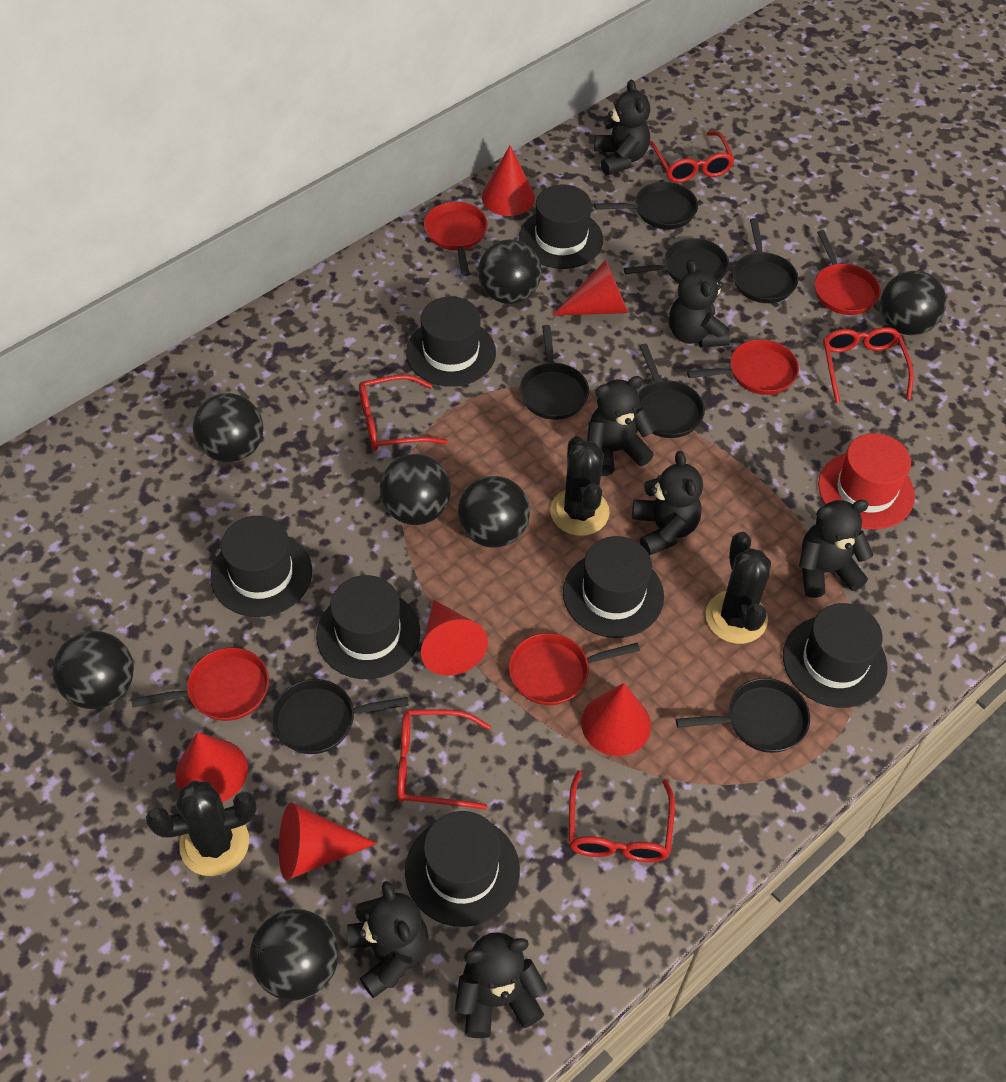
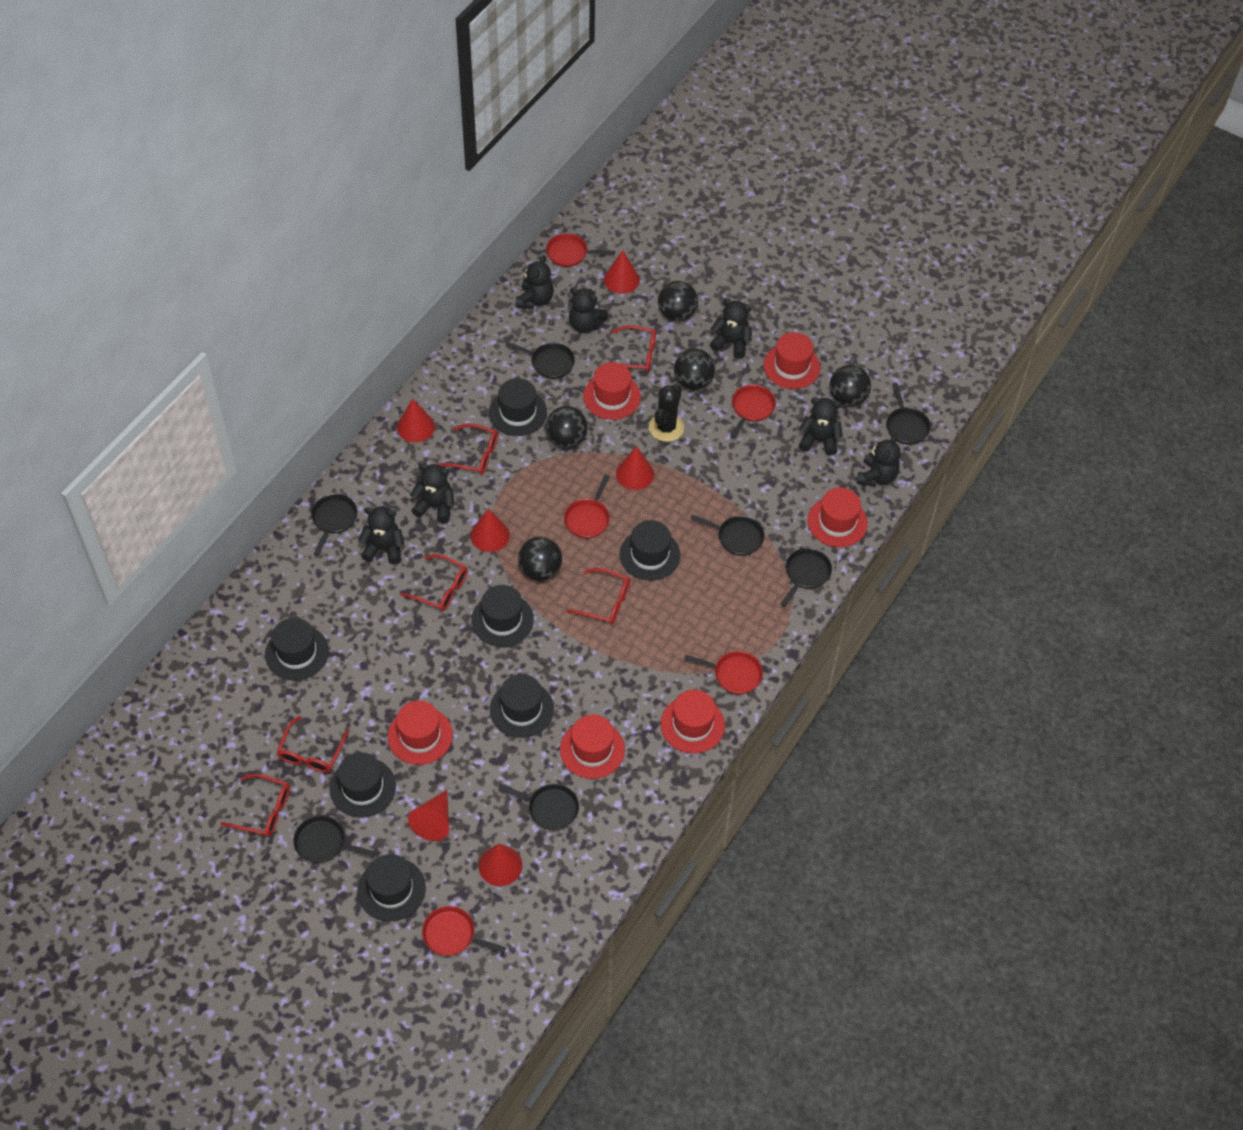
black ball: [52,631,134,709] [193,393,263,462] [250,909,339,1000] [380,454,451,525] [458,476,530,548] [478,239,542,304] [880,270,947,335] = 7 -> [518,536,562,581] [545,406,588,448] [658,281,698,321] [674,348,715,390] [829,365,871,406] = 5
black cactus: [146,780,257,876] [550,436,610,536] [706,532,771,644] = 3 -> [649,384,684,442] = 1
red glasses: [359,374,447,451] [397,709,491,810] [569,770,675,862] [649,131,735,183] [823,327,914,403] = 5 -> [220,774,290,836] [277,716,349,773] [400,554,468,611] [438,423,498,474] [566,568,630,624] [612,325,656,372] = 6
red hat: [818,433,915,530] = 1 -> [388,701,453,765] [560,714,625,779] [583,362,641,420] [660,690,725,753] [763,332,820,389] [807,488,868,547] = 6

